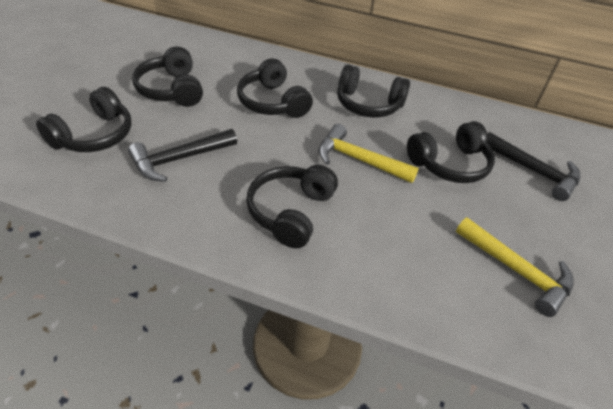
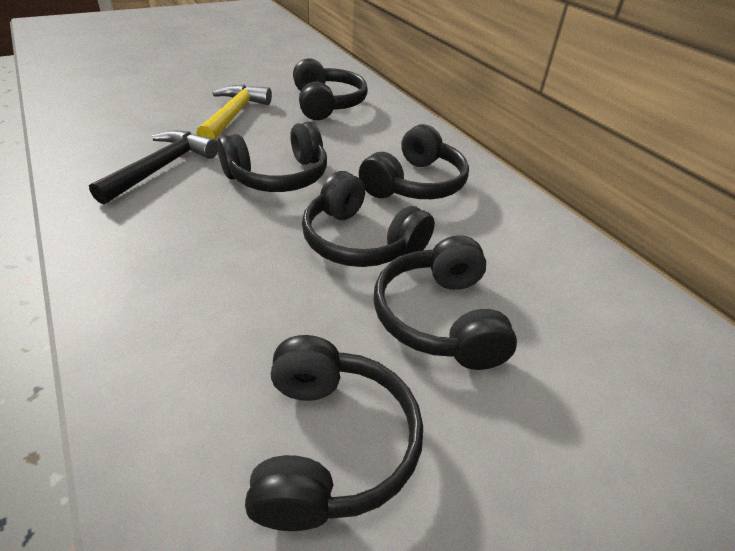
black hammer: [128,129,237,182] [487,132,580,201] = 2 -> [89,130,218,205] = 1
yellow hammer: [319,124,419,183] [456,217,574,317] = 2 -> [196,85,272,140] = 1

